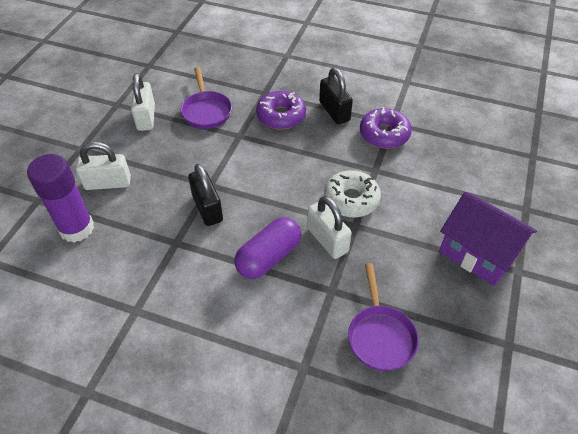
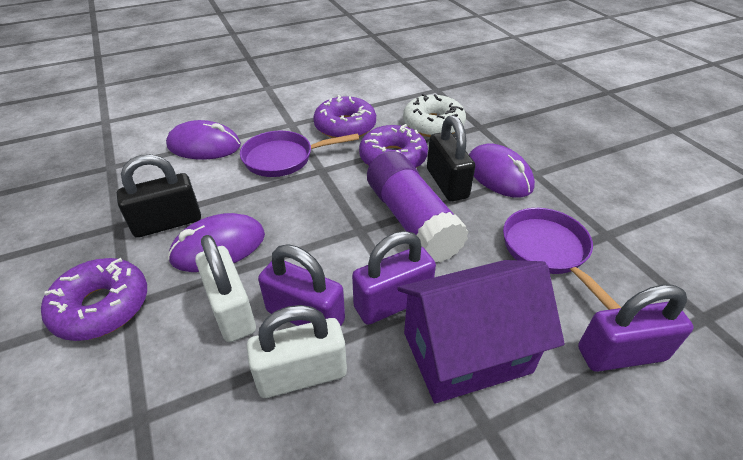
purple capsule: [234,217,301,279] = 1 -> none = 0
purple donut: [256,91,306,130] [360,107,412,148] = 2 -> [41,258,147,341] [313,95,376,138] [359,124,428,168] = 3
purple mouse: none = 0 -> [166,120,241,160] [168,213,265,272] [469,143,535,198] = 3
purple padlock: none = 0 -> [258,244,345,326] [352,231,436,325] [578,285,694,372] = 3
white padlock: [76,142,131,190] [131,73,155,131] [307,196,352,259] = 3 -> [195,235,256,342] [247,305,347,398] = 2

